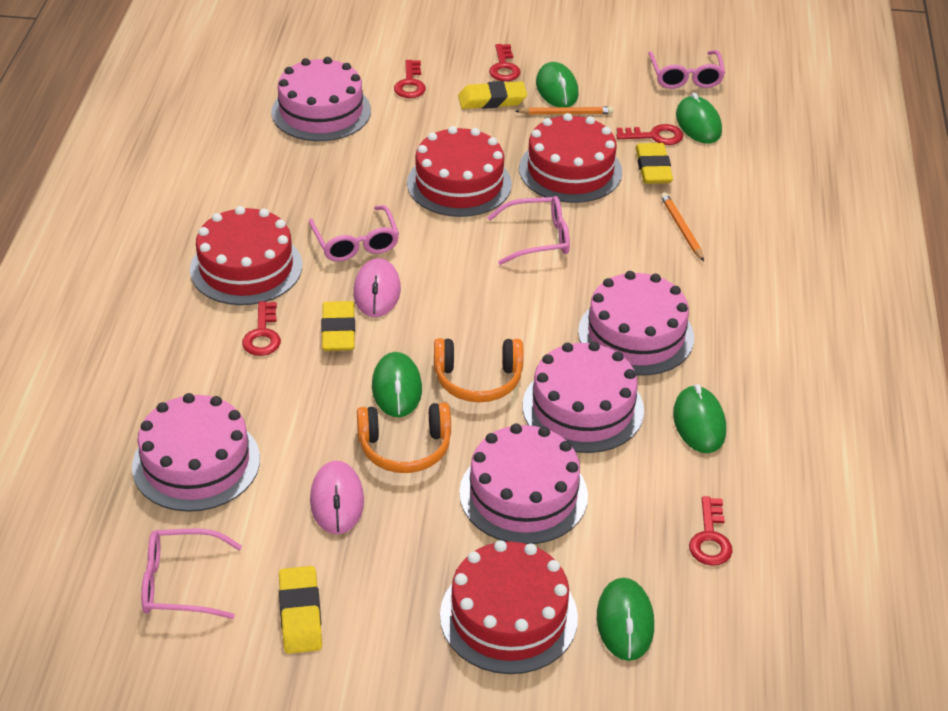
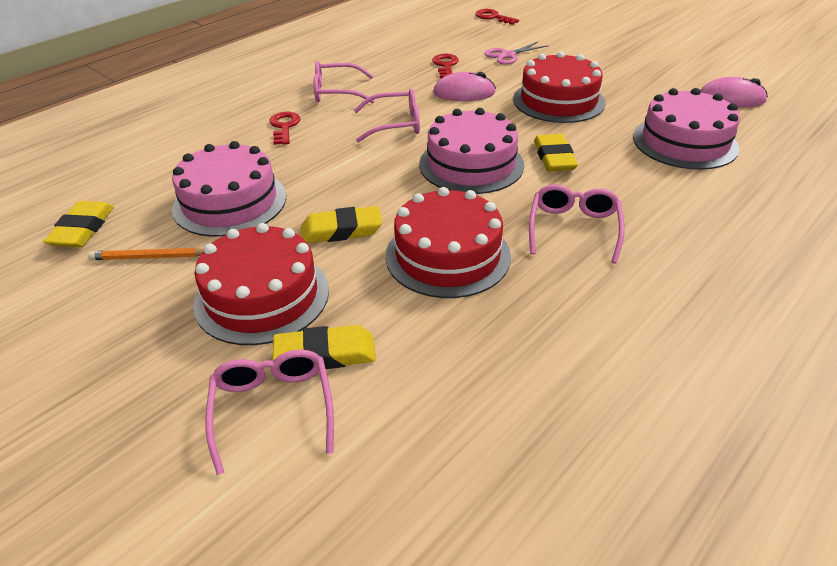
green mouse: [372,352,422,417] [536,62,579,107] [597,578,654,661] [673,384,726,453] [676,93,722,144] = 5 -> none = 0
orange headphones: [357,402,451,473] [434,338,524,402] = 2 -> none = 0
orange pencil: [515,107,614,115] [661,193,704,261] = 2 -> [88,248,203,260] = 1
pink cake: [132,393,260,512] [271,57,371,141] [459,424,588,544] [523,342,644,453] [578,271,694,376] = 5 -> [172,141,286,237] [419,108,524,194] [633,88,740,170] = 3
pink scissors: none = 0 -> [484,42,549,65] = 1
red cake: [190,206,302,305] [407,126,512,217] [440,540,578,674] [519,113,622,203] = 4 -> [193,223,329,345] [385,187,511,298] [513,51,605,123] = 3
red key: [242,301,281,356] [394,60,426,98] [489,44,521,81] [616,124,683,145] [689,496,733,566] = 5 -> [269,112,300,145] [432,54,459,79] [475,9,519,25] = 3

